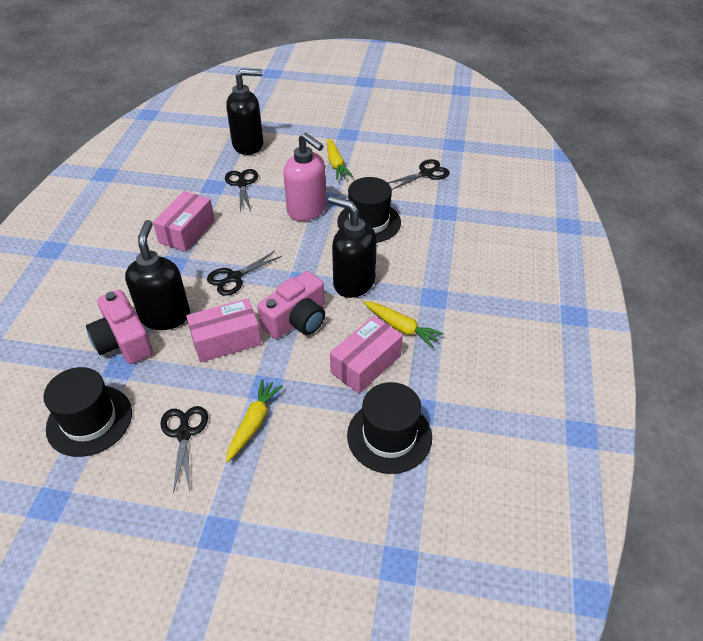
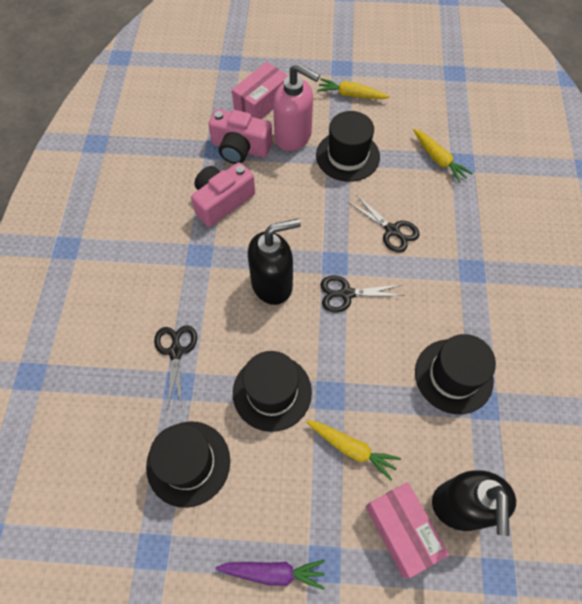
black hat: [43,367,132,457] [337,177,401,243] [347,382,432,474] = 3 -> [146,421,230,508] [233,351,312,432] [316,111,380,182] [415,334,496,414] = 4
black scissors: [160,406,208,493] [207,250,282,296] [225,169,258,211] [388,159,450,190] = 4 -> [154,325,197,411] [320,275,404,313] [348,195,420,253] = 3
black soap dispenser: [125,220,190,330] [226,69,263,155] [328,196,377,298] = 3 -> [248,218,301,305] [432,470,516,536] = 2
pink box: [153,191,215,252] [186,298,262,362] [330,316,403,394] = 3 -> [232,62,289,119] [366,482,449,578] = 2
purple carrot: none = 0 -> [215,560,325,590] = 1

